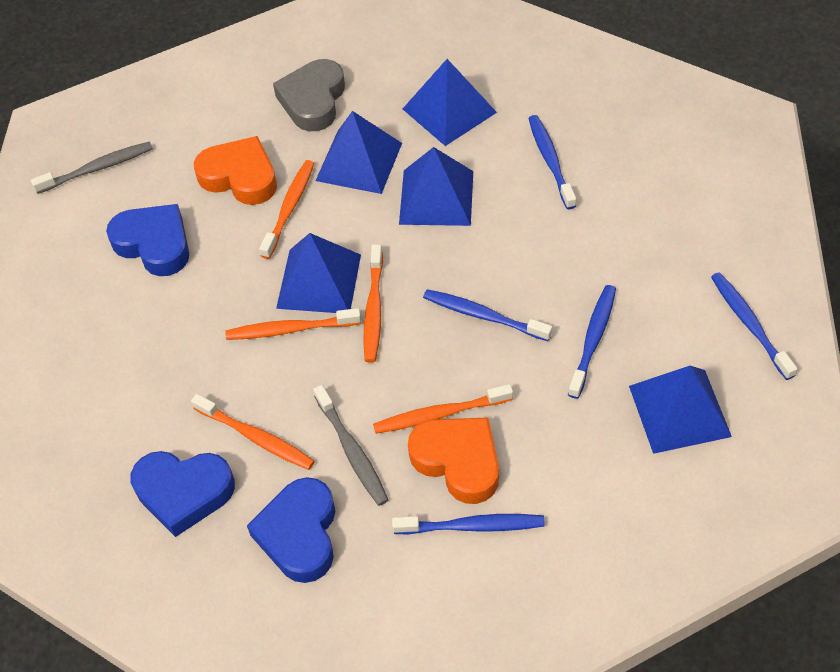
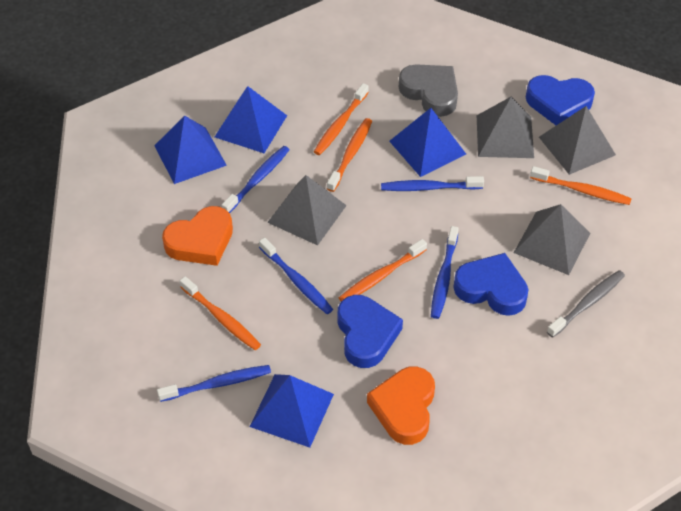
blue pyramid: [276,233,361,313] [315,111,402,194] [399,147,473,226] [403,59,497,146] [629,366,732,454] = 5 -> [154,115,227,184] [215,86,287,153] [250,374,334,448] [389,108,466,177] = 4
grey pyramid: none = 0 -> [267,175,347,246] [477,97,534,158] [514,204,590,275] [539,106,616,175] = 4
grey toothbrush: [31,141,153,194] [313,385,388,506] = 2 -> [547,270,625,338] = 1

